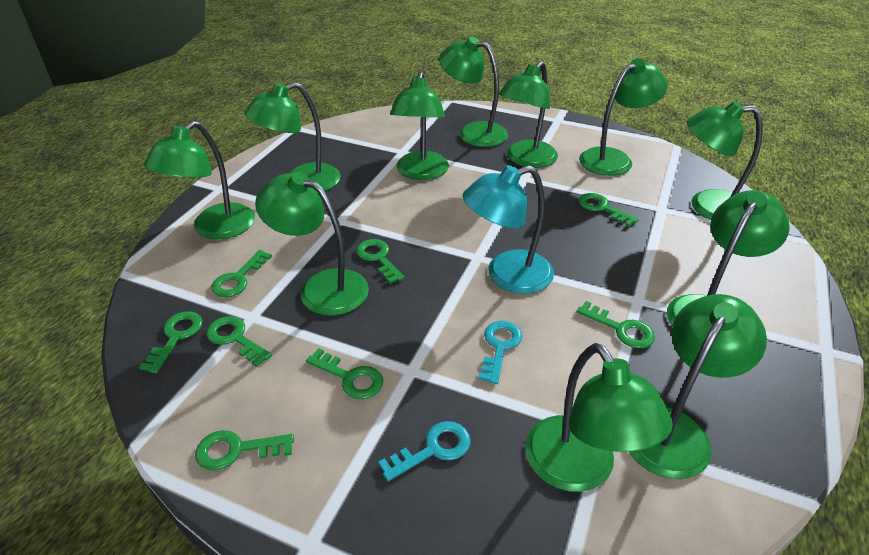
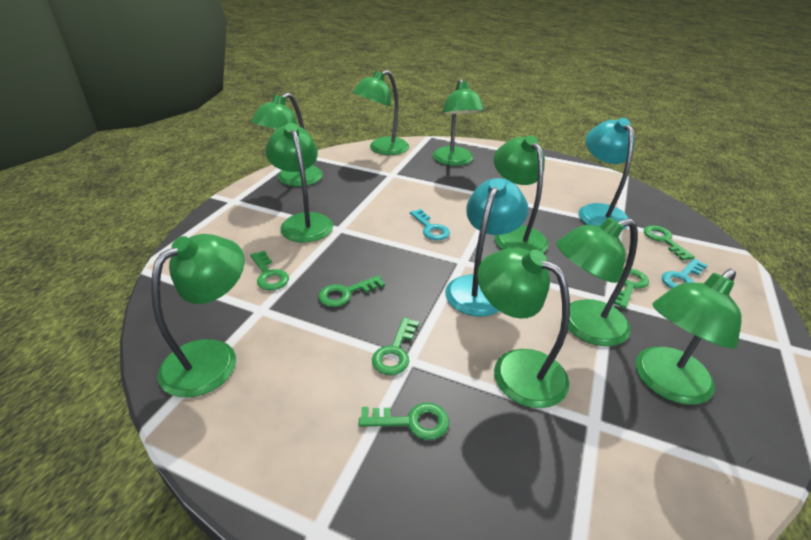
green key: [139,311,203,373] [195,430,294,471] [207,316,272,367] [211,250,272,297] [306,348,383,399] [356,239,405,284] [577,301,655,349] [578,193,639,227] = 8 -> [250,251,289,290] [318,275,385,307] [359,403,449,440] [372,317,419,375] [614,268,649,309] [644,225,695,261] = 6
green lamp: [144,121,255,239] [244,82,341,191] [255,172,369,316] [390,72,449,180] [439,37,508,147] [499,61,558,168] [525,343,673,492] [579,58,668,176] [629,294,767,479] [667,190,790,326] [687,101,763,220] = 11 -> [151,234,244,397] [251,93,323,187] [265,123,333,242] [353,70,409,155] [433,79,485,166] [477,248,570,408] [494,135,549,253] [556,218,638,346] [635,269,742,405] = 9
turquoise lamp: [462,165,554,294] = 1 -> [445,178,528,317] [579,118,635,230] = 2

